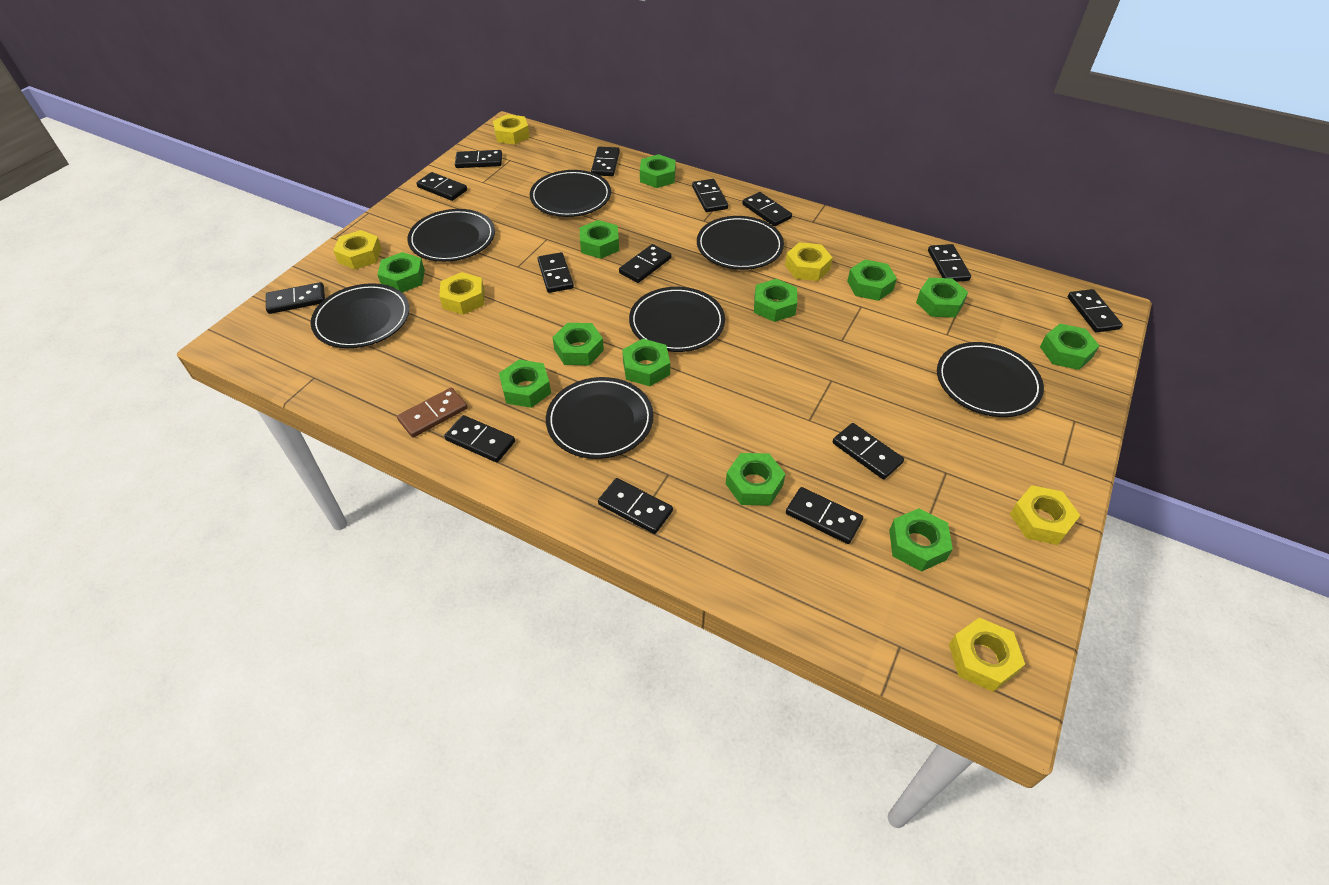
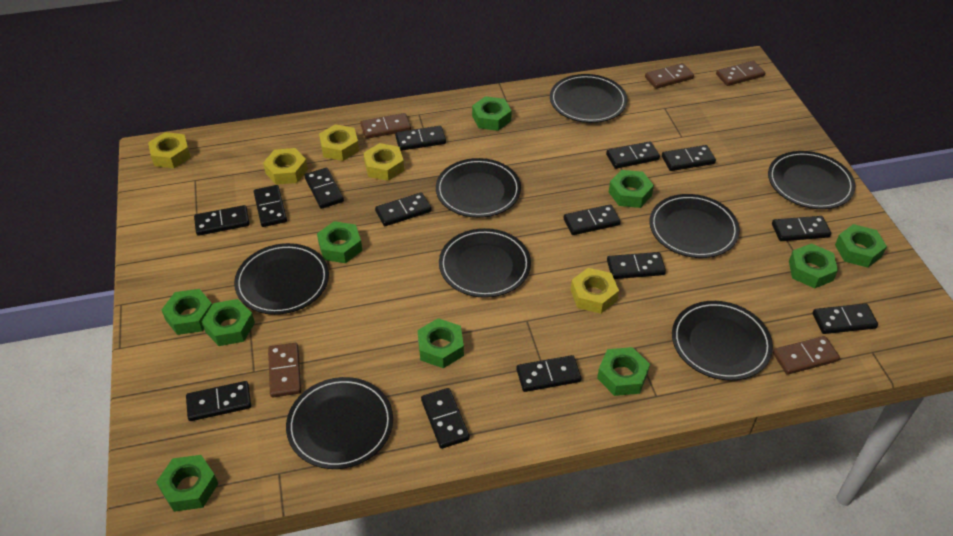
black plate: [311,283,409,348] [407,209,495,262] [530,170,611,217] [546,377,653,459] [629,287,725,352] [697,216,784,270] [937,342,1044,417] = 7 -> [234,243,329,315] [286,377,393,469] [436,158,521,218] [439,228,531,298] [550,74,627,123] [650,194,740,258] [672,301,773,381] [768,151,856,209] = 8
brown domino: [397,387,468,438] = 1 -> [268,343,301,397] [360,113,411,139] [645,63,694,89] [716,61,765,86] [773,336,840,375] = 5
green nut: [377,252,425,293] [499,359,551,408] [552,323,604,365] [580,220,619,259] [622,339,670,386] [640,154,675,188] [726,453,785,506] [754,279,797,322] [847,260,897,301] [889,508,953,572] [916,278,968,318] [1040,324,1099,370] = 12 -> [156,455,218,512] [162,289,212,335] [202,299,255,346] [317,221,362,263] [418,318,464,368] [472,96,512,131] [597,347,650,396] [609,170,654,208] [789,243,838,289] [835,224,887,268] = 10
yellow nut: [333,230,382,270] [439,272,485,315] [493,114,530,145] [785,242,833,281] [949,618,1025,692] [1010,485,1080,545] = 6 -> [148,132,191,168] [263,148,308,185] [319,124,359,161] [364,143,404,181] [571,268,619,314] = 5

